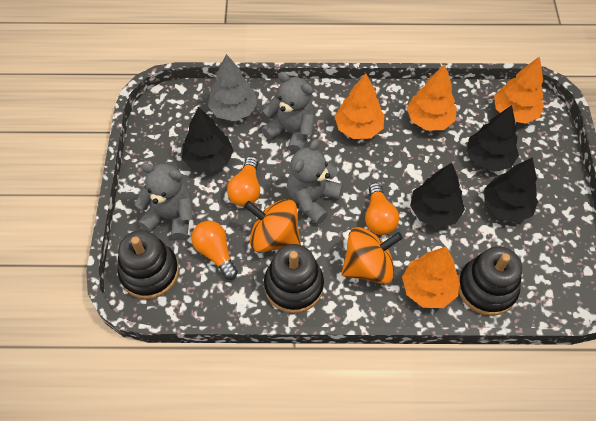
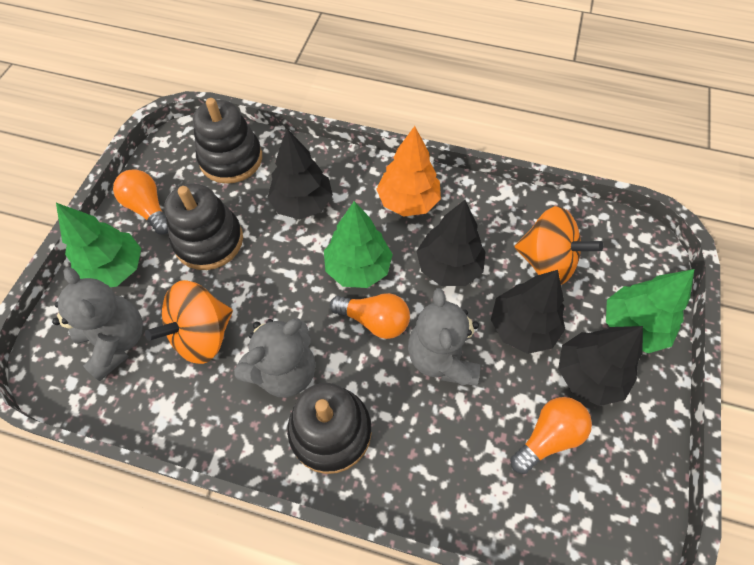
green tree: none = 0 -> [56,203,141,287] [324,201,393,288] [606,269,694,353] = 3
grey tree: [208,54,257,121] = 1 -> none = 0
orange tree: [334,73,385,139] [402,247,460,308] [407,64,456,131] [494,56,544,124] = 4 -> [376,126,441,217] = 1

